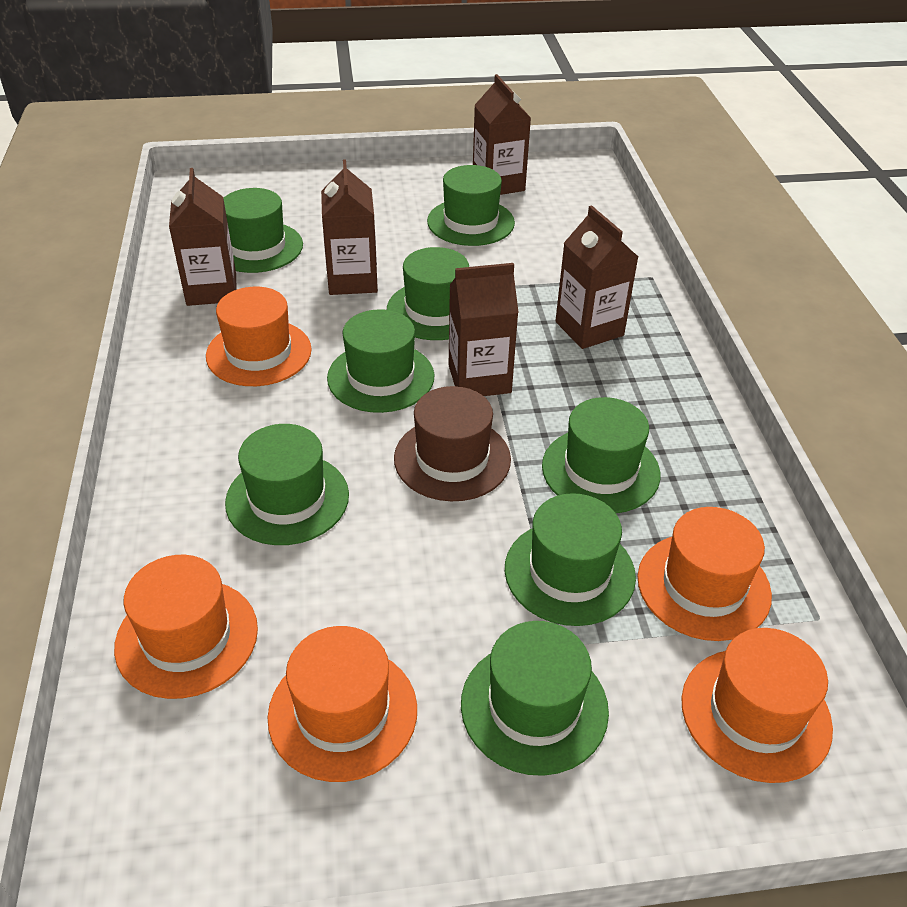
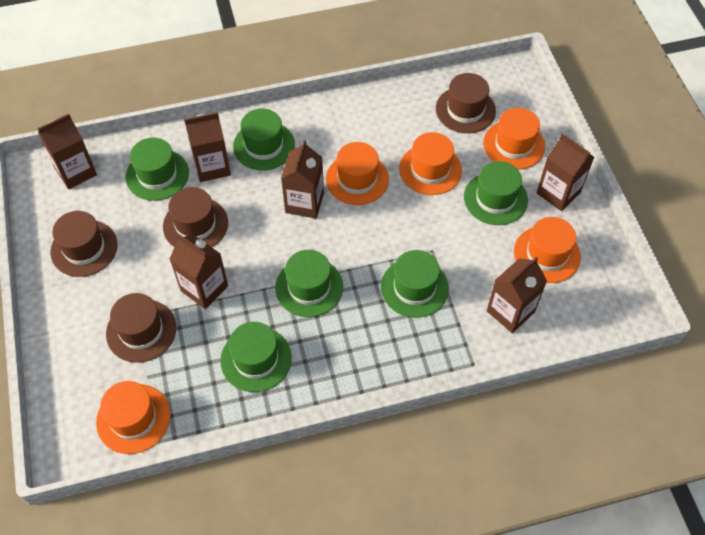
brown carton: [169,168,236,306] [321,159,378,295] [449,263,519,396] [473,74,531,195] [555,205,638,349] = 5 -> [37,114,97,189] [170,234,228,309] [184,112,231,182] [281,140,324,219] [487,257,547,333] [536,134,594,211] = 6
brown hat: [394,386,511,501] = 1 -> [50,211,118,277] [106,293,176,363] [163,187,228,247] [436,73,496,133] = 4
green hat: [224,188,303,273] [225,424,349,545] [327,309,434,413] [387,247,469,340] [427,165,515,246] [461,621,609,776] [505,493,636,626] [542,397,660,513] = 8 -> [126,138,189,201] [220,322,292,392] [233,109,295,170] [275,250,343,317] [381,250,449,318] [464,161,528,225] = 6

